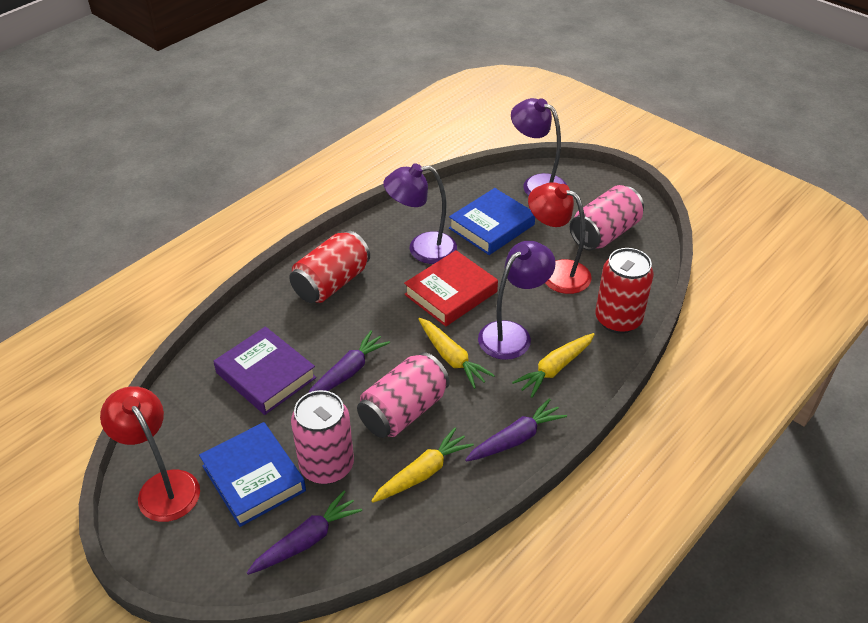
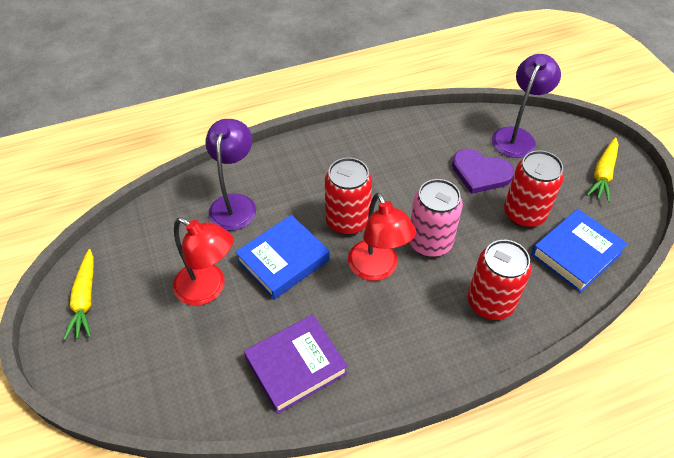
pink can: [291,390,354,484] [357,352,450,438] [570,185,644,250] = 3 -> [410,179,463,257] = 1
purple carrot: [247,491,362,575] [308,330,390,393] [465,398,567,462] = 3 -> none = 0
purple heart: none = 0 -> [452,149,514,194] = 1
purple lamp: [383,163,457,264] [478,241,556,360] [511,98,567,196] = 3 -> [205,119,256,231] [492,54,561,158] = 2
red book: [404,250,498,326] = 1 -> none = 0
red can: [289,230,370,303] [595,248,654,334] = 2 -> [325,157,372,235] [468,240,531,320] [504,150,564,228] = 3
yellow carrot: [371,428,474,503] [418,318,495,389] [512,333,595,398] = 3 -> [63,249,94,340] [587,137,618,202] = 2

